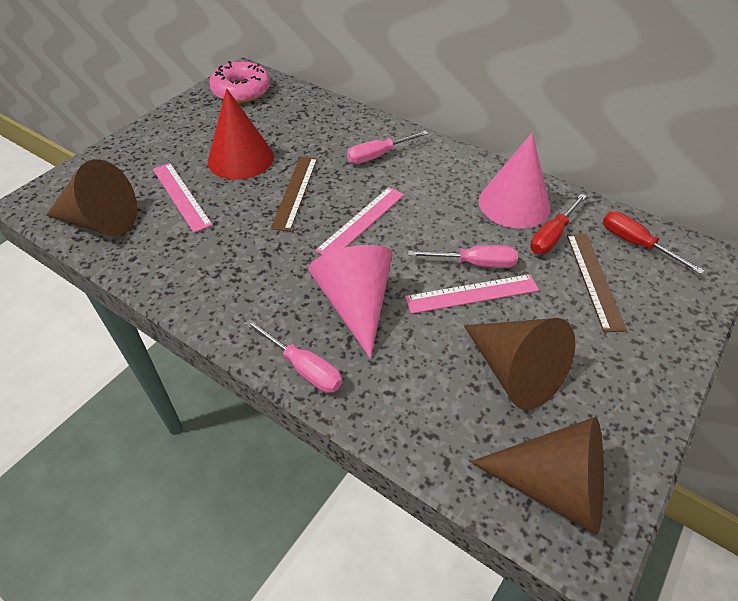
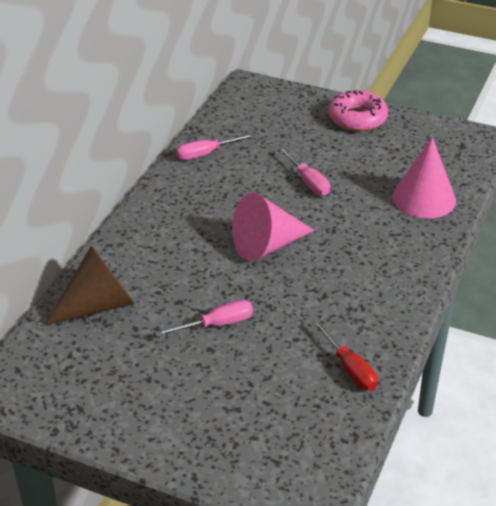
brown cone: [46,159,137,236] [464,318,576,410] [470,417,604,535] = 3 -> [45,246,135,325] = 1
brown ruler: [271,157,317,231] [567,234,627,332] = 2 -> none = 0
pink ruler: [153,163,213,232] [315,187,404,255] [405,274,539,314] = 3 -> none = 0
red cone: [208,88,274,180] = 1 -> none = 0
red screwdriver: [530,194,587,254] [603,211,705,274] = 2 -> [312,320,378,391] = 1

